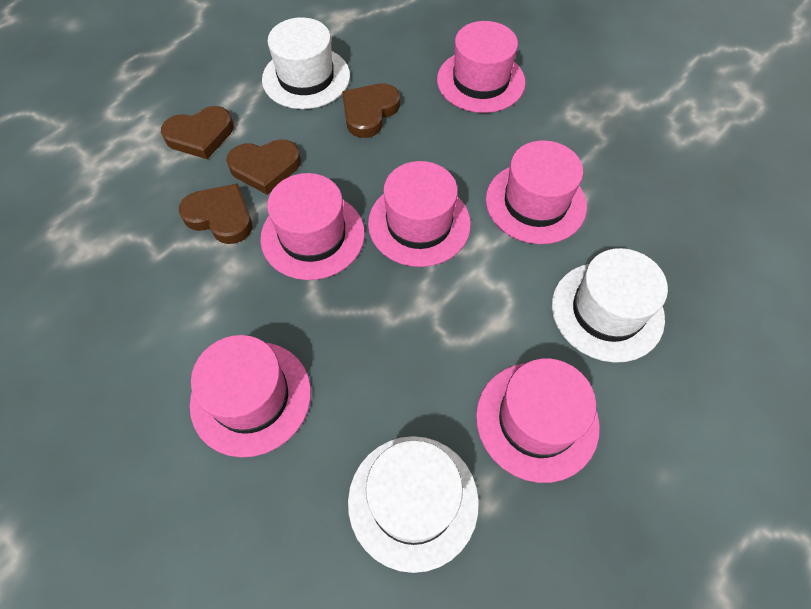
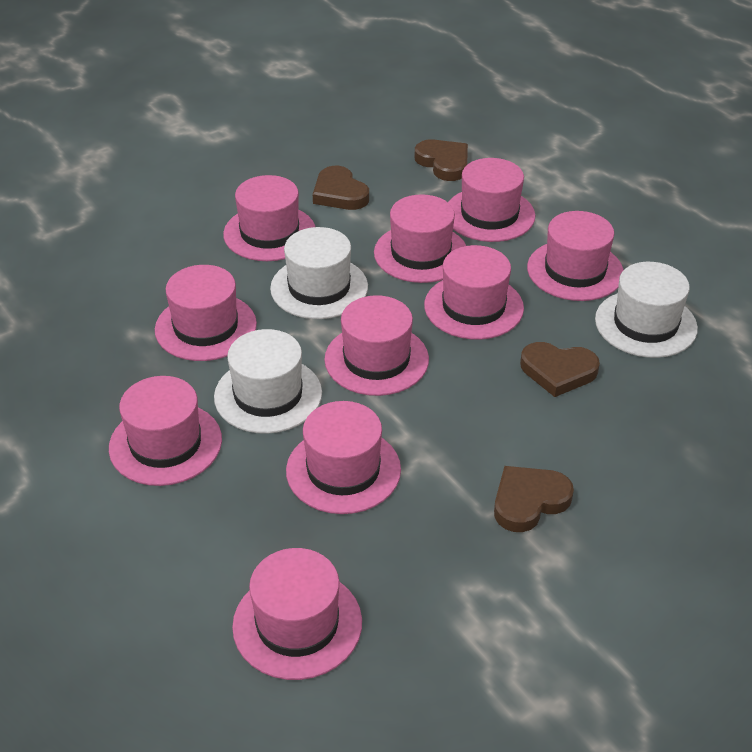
pink hat: [190,335,311,457] [260,173,365,280] [368,161,471,267] [437,21,526,113] [476,359,600,483] [486,140,587,244] = 6 -> [109,376,222,486] [155,265,257,361] [223,175,315,261] [232,548,362,680] [286,401,401,514] [324,295,429,396] [374,194,466,283] [424,245,524,340] [448,158,535,242] [527,211,624,301] = 10

